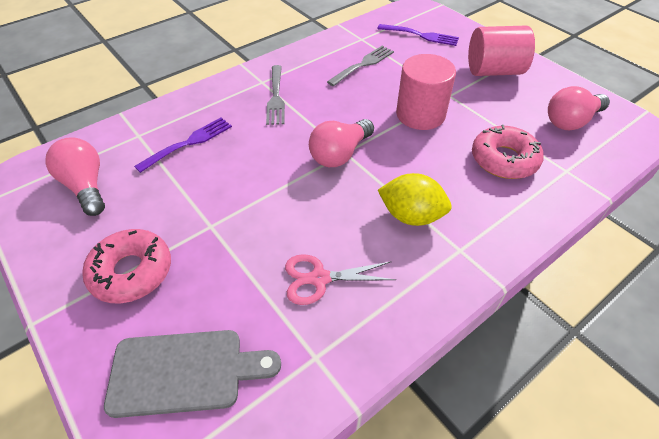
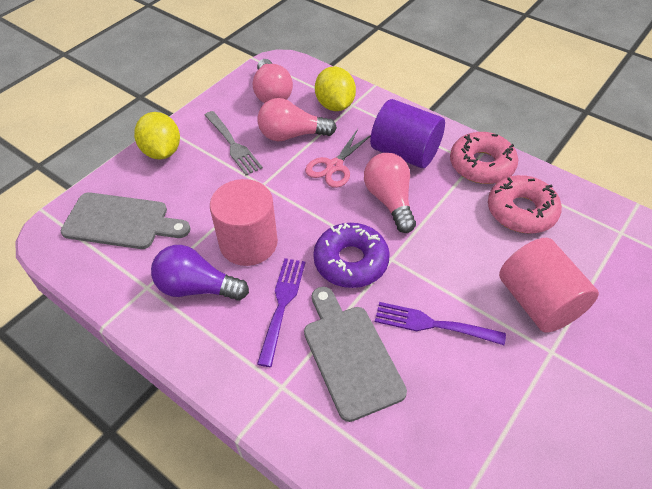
grey cutting board: [104,330,281,418] = 1 -> [61,193,191,249] [304,287,407,422] = 2
grey fork: [266,65,285,125] [327,46,394,86] = 2 -> [204,111,263,175] = 1
purple cylinder: none = 0 -> [370,99,445,168] = 1
purple donut: none = 0 -> [313,223,390,288] = 1
purple light bulb: none = 0 -> [151,245,249,301] = 1
yellow lemon: [378,173,452,226] = 1 -> [134,112,180,159] [315,66,356,111] = 2

